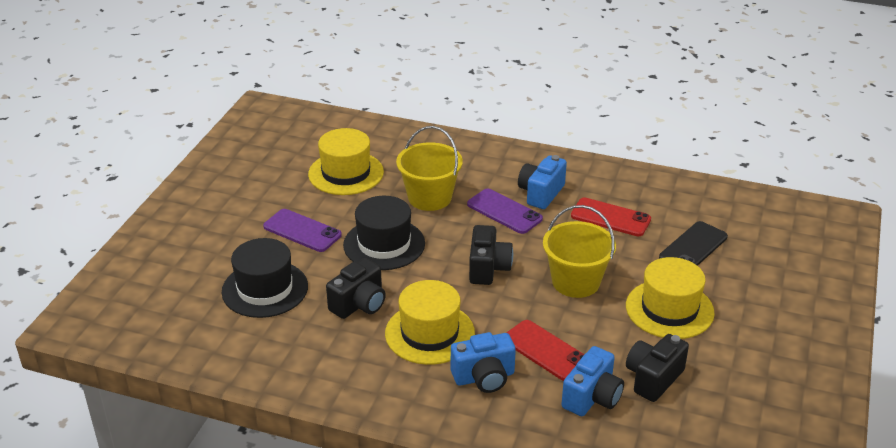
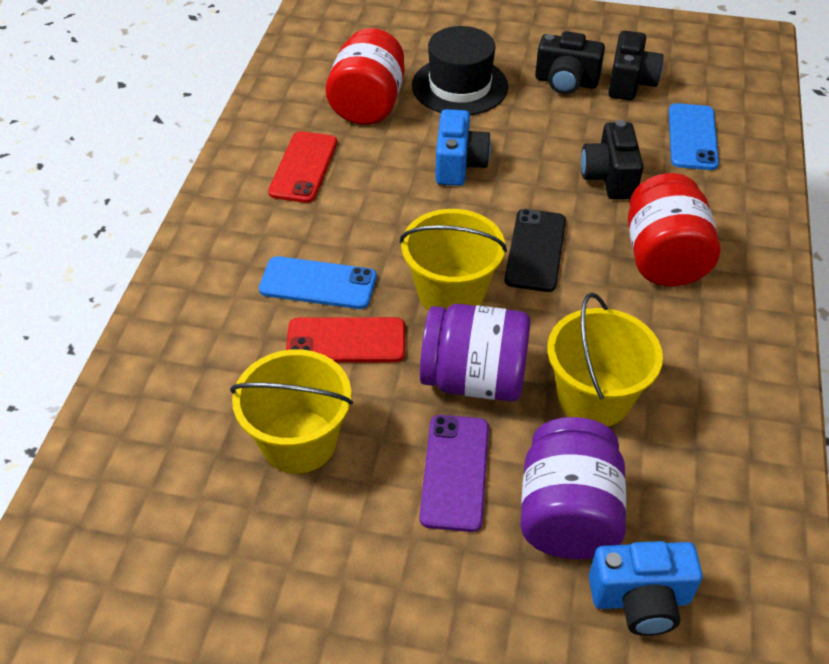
black hat: [222,238,308,318] [343,196,425,270] = 2 -> [412,26,509,115] = 1
blue camera: [451,332,516,393] [518,155,567,209] [562,346,624,416] = 3 -> [435,109,491,186] [589,541,703,636] = 2
blue phone: none = 0 -> [259,256,376,309] [669,103,719,170] = 2
purple jar: none = 0 -> [420,304,531,402] [520,417,626,559] = 2
purple phone: [263,209,342,252] [467,189,543,234] = 2 -> [420,415,489,532] = 1
red jar: none = 0 -> [326,28,404,125] [628,173,720,286] = 2
yellow bucket: [396,126,463,211] [543,205,616,298] = 2 -> [230,349,353,474] [400,209,507,311] [547,293,663,427] = 3
yellow hat: [308,128,384,195] [385,280,475,365] [626,257,715,339] = 3 -> none = 0

